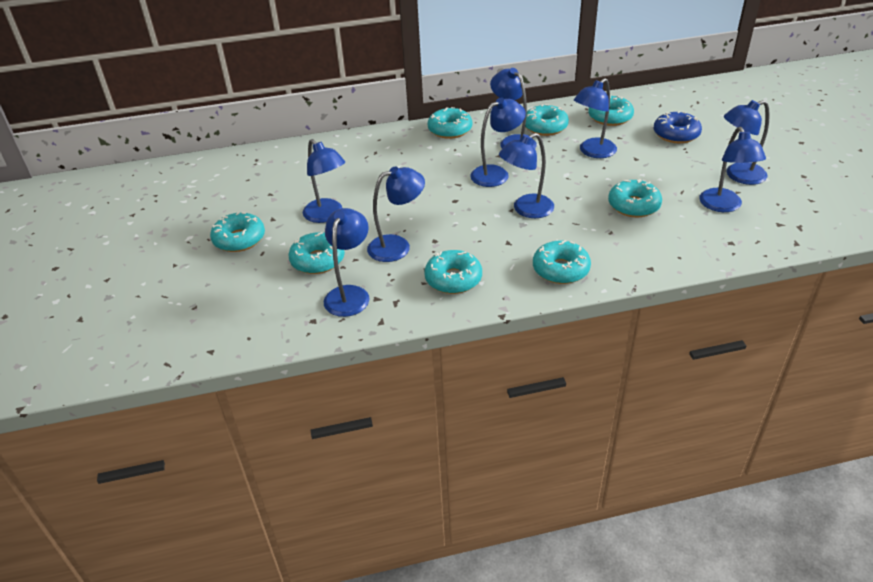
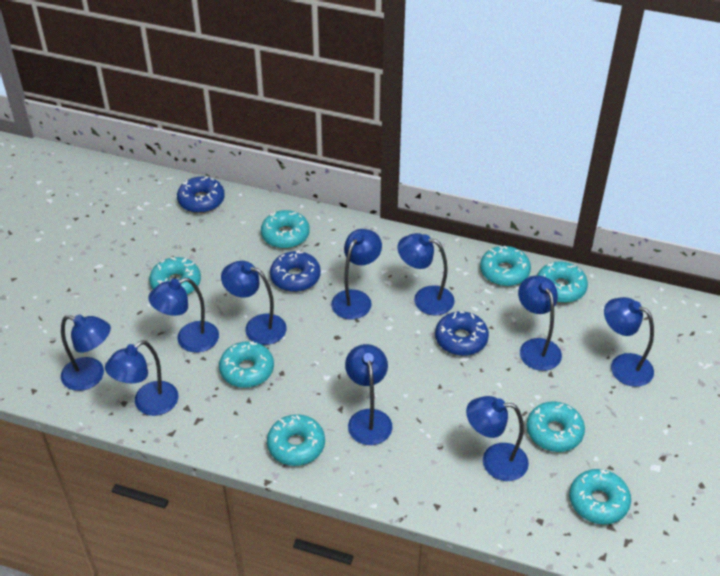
blue donut: [654,111,702,143] = 1 -> [177,176,225,213] [270,250,321,292] [435,311,489,356] = 3
blue lamp: [303,139,345,223] [324,208,370,317] [367,166,425,262] [470,98,526,187] [490,68,537,149] [499,133,554,218] [574,78,617,158] [699,127,766,212] [724,100,770,185] = 9 -> [61,314,111,391] [105,340,178,416] [148,278,219,353] [221,261,287,345] [331,229,382,320] [345,344,392,445] [398,233,455,316] [466,396,529,481] [518,276,562,371] [604,297,654,387] = 10

